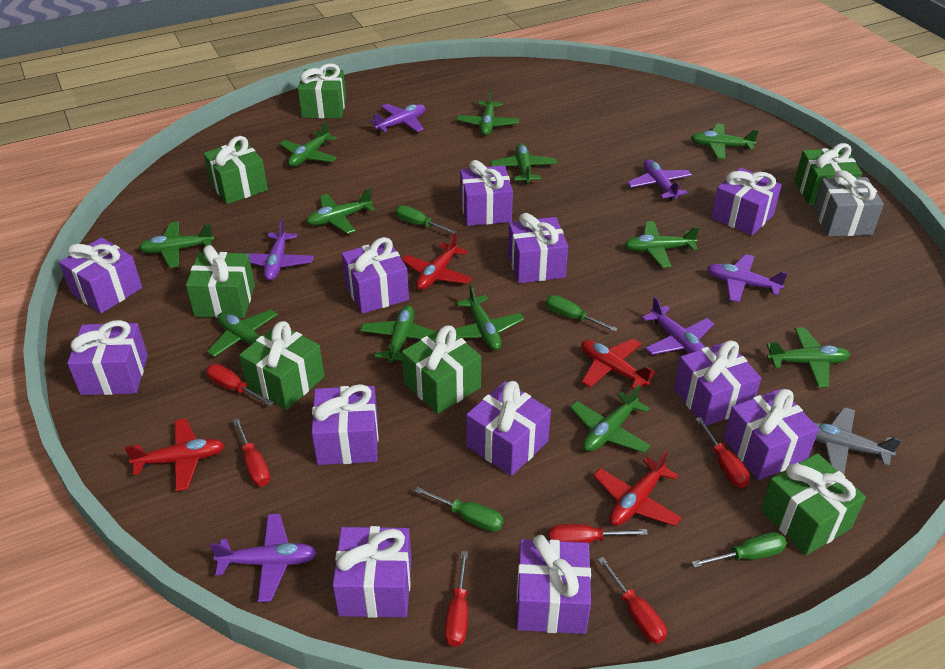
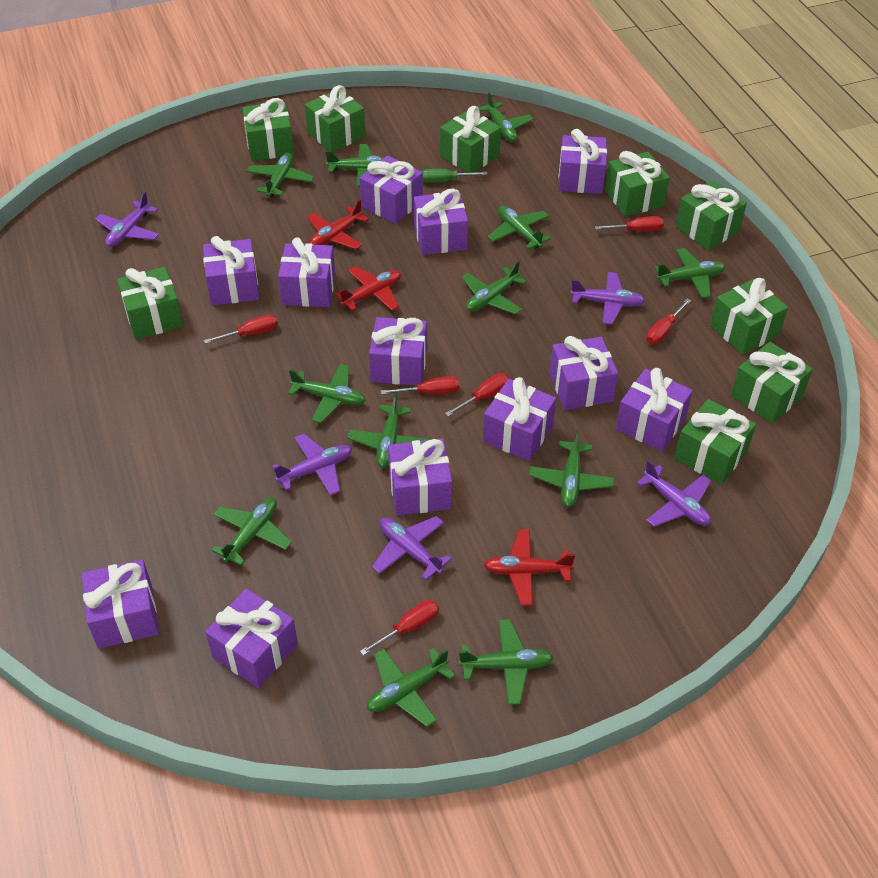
green gift: [186,245,255,318] [203,136,268,204] [239,321,324,410] [298,63,346,119] [402,326,481,414] [761,453,866,555] [795,143,862,205] = 7 -> [117,267,183,339] [242,98,294,161] [305,85,366,152] [440,106,501,173] [605,151,670,217] [674,399,756,485] [676,180,747,250] [710,278,788,355] [731,342,813,423] = 9
green screwdriver: [395,205,457,234] [414,487,504,532] [546,295,618,332] [691,532,787,568] = 4 -> [422,169,487,183] = 1
grey gift: [813,170,884,236] = 1 -> none = 0
grey plane: [813,407,902,475] = 1 -> none = 0
purple plane: [210,514,317,602] [248,219,314,281] [370,104,425,133] [627,159,692,201] [642,297,714,355] [707,254,788,303] = 6 -> [95,191,159,247] [272,434,352,496] [372,516,452,580] [570,272,645,325] [636,460,711,527] = 5
red plane: [125,418,225,491] [402,233,472,290] [581,339,656,390] [593,450,682,526] = 4 -> [307,200,369,249] [335,266,401,311] [484,530,575,606] = 3

